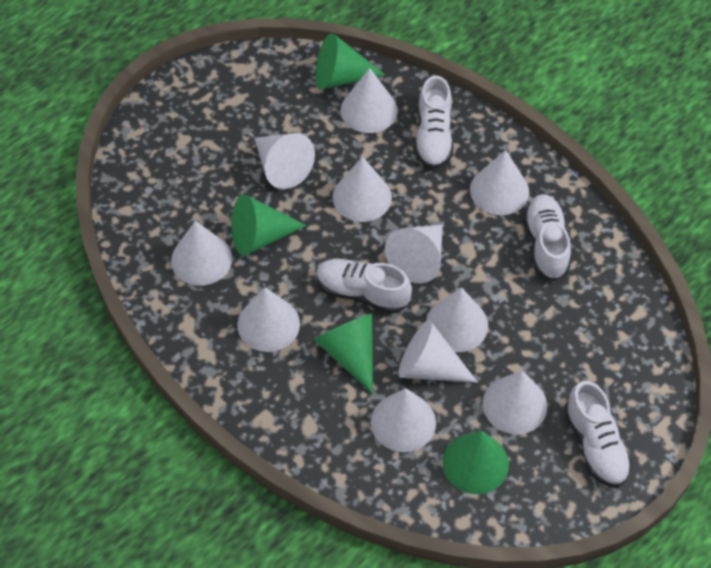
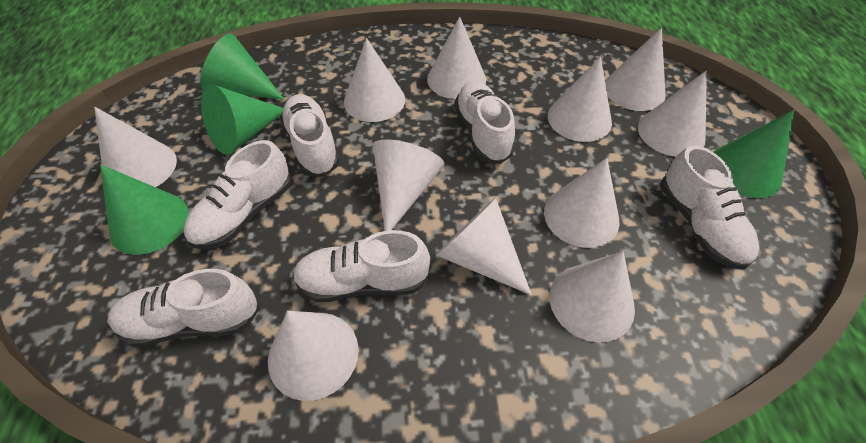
white shoe: [316,259,412,314] [415,76,454,169] [524,194,571,281] [564,381,632,488] = 4 -> [108,269,260,347] [184,140,292,249] [280,94,340,177] [293,230,430,302] [454,81,515,164] [661,146,760,270] = 6

